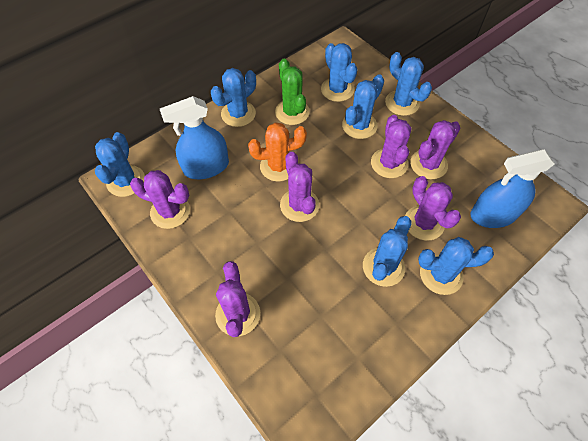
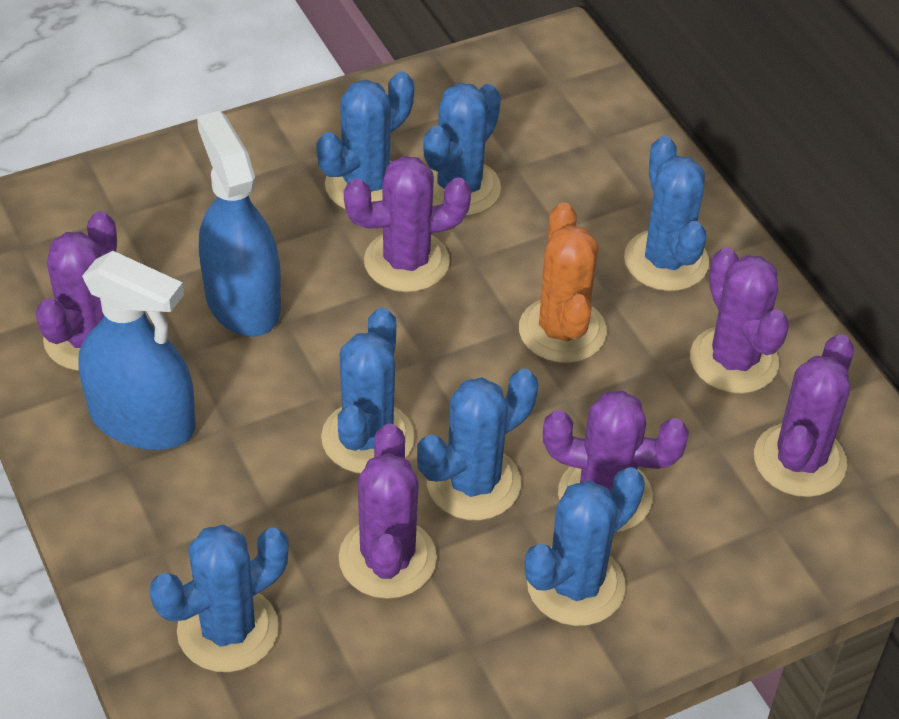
green cactus: [275,59,310,125] = 1 -> none = 0

